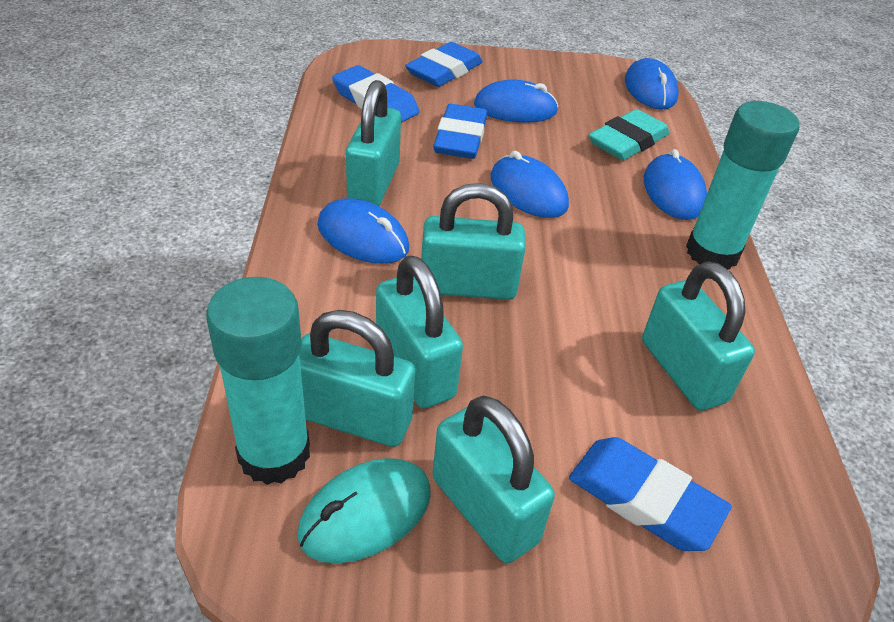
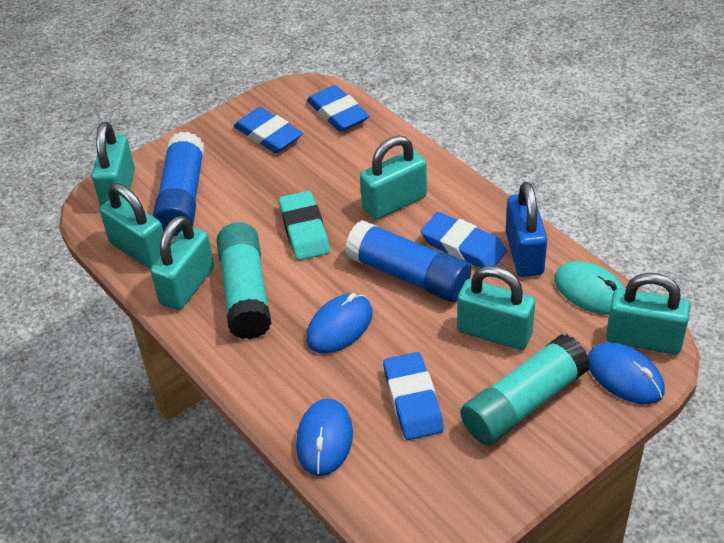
blue glue stick: none = 0 -> [153,132,205,236] [345,220,471,302] = 2
blue mouse: [318,198,409,264] [474,80,558,123] [491,151,569,218] [625,58,679,110] [644,149,707,220] = 5 -> [296,398,353,476] [306,293,372,354] [588,342,665,404] = 3
blue padlock: none = 0 -> [506,182,547,277] = 1

